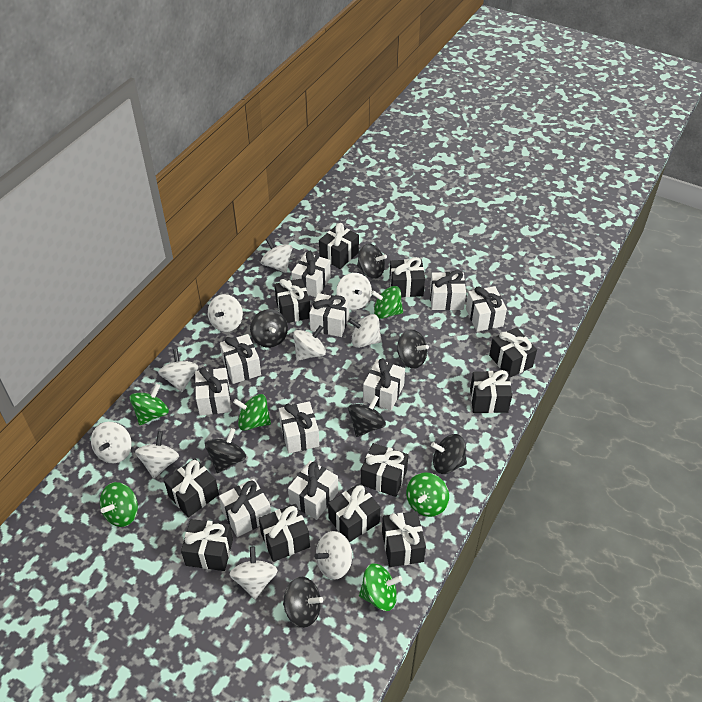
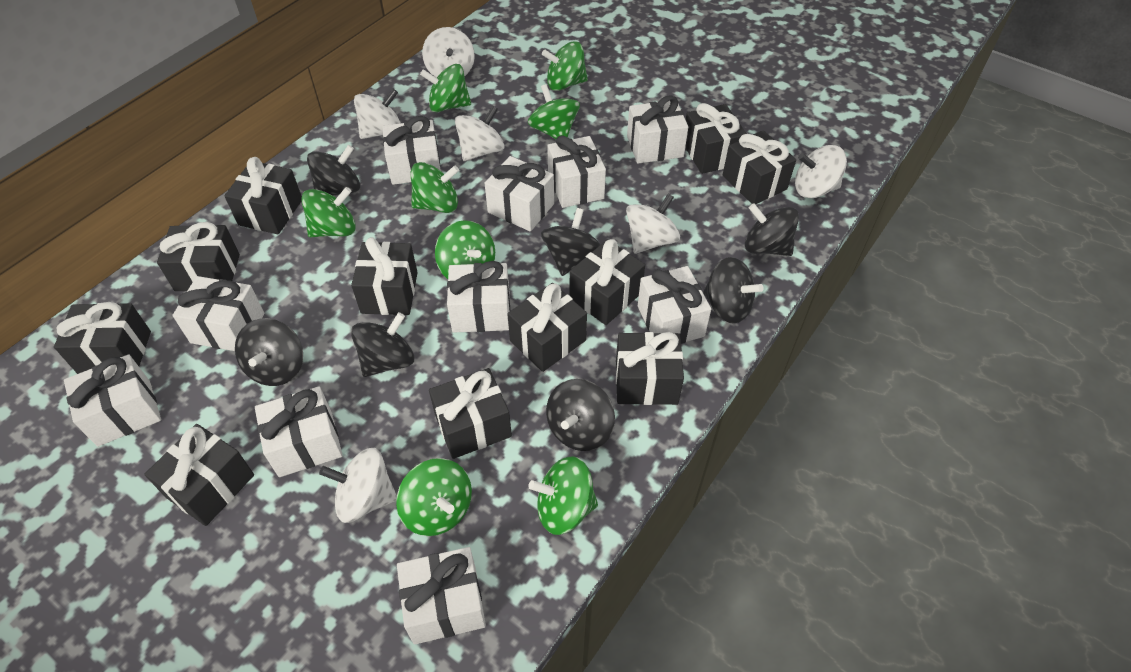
green spinning top: [100,482,138,527] [129,384,169,425] [233,394,271,431] [359,564,402,611] [371,286,403,319] [406,472,449,517] = 6 -> [302,187,356,237] [396,458,472,536] [411,162,459,213] [420,64,471,112] [435,220,495,279] [528,84,580,139] [528,456,598,535] [542,41,588,91] = 8
white spinning top: [91,422,132,463] [135,431,179,478] [158,349,199,392] [208,294,243,332] [229,546,278,599] [261,238,292,273] [293,326,326,361] [314,531,352,580] [336,273,372,310] [348,314,382,348] = 10 -> [319,448,397,523] [354,89,401,139] [422,27,475,78] [455,105,504,161] [626,193,680,254] [795,145,847,198] = 6

